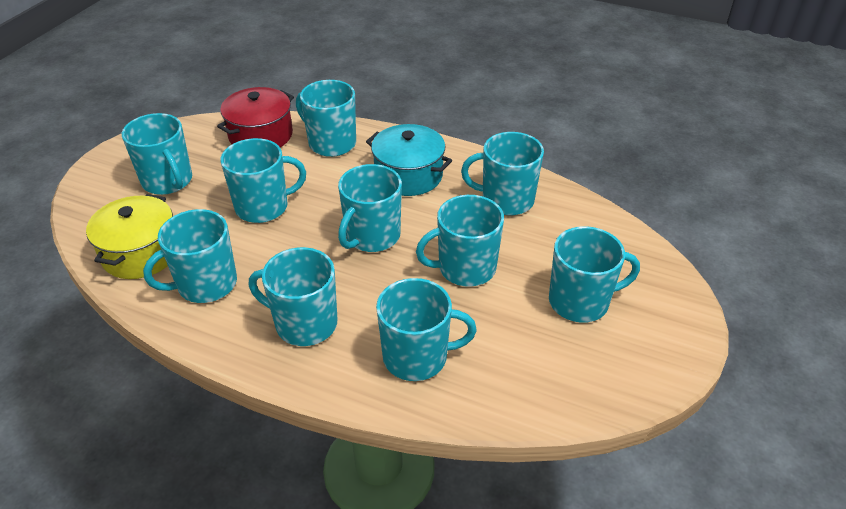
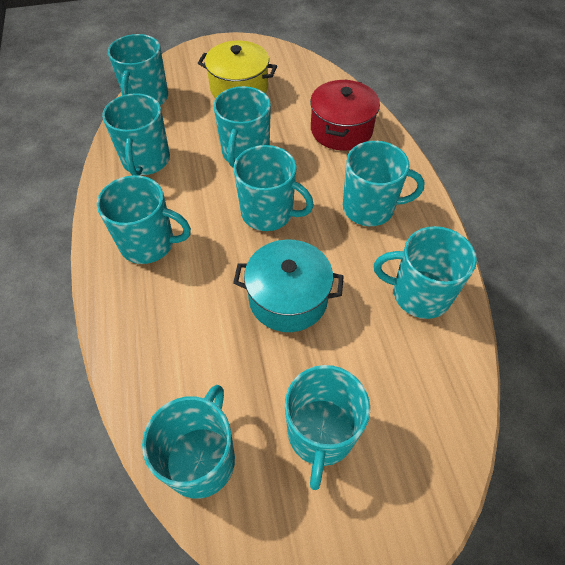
turquoise mug: [122,113,192,195] [143,209,237,303] [221,138,306,223] [249,247,337,346] [296,80,356,157] [338,164,402,252] [376,278,477,381] [416,195,504,287] [461,132,544,215] [549,226,640,323] = 10 -> [97,175,191,264] [102,93,170,176] [108,34,168,106] [142,385,235,499] [214,86,271,168] [233,145,314,231] [285,365,370,490] [343,141,424,226] [374,226,477,319] = 9

